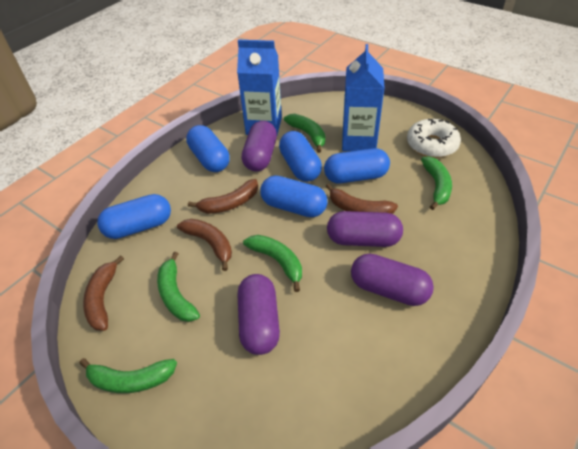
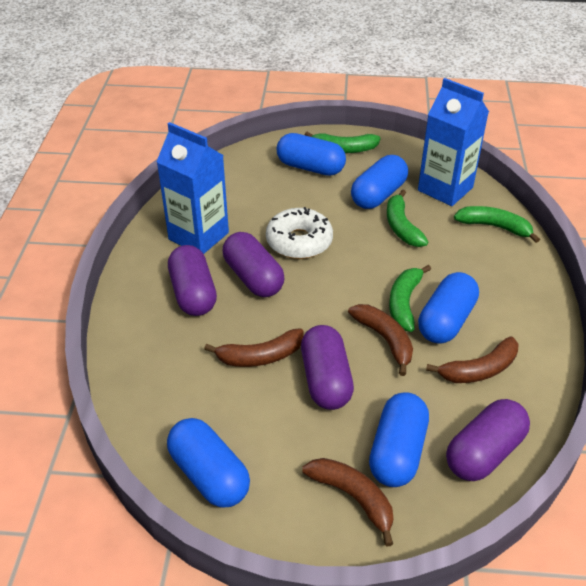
green banana: [79,358,177,393] [157,252,200,322] [243,235,302,292] [284,114,326,153] [421,156,452,210] = 5 -> [305,132,381,153] [387,190,428,247] [389,265,431,332] [454,206,540,243] = 4

